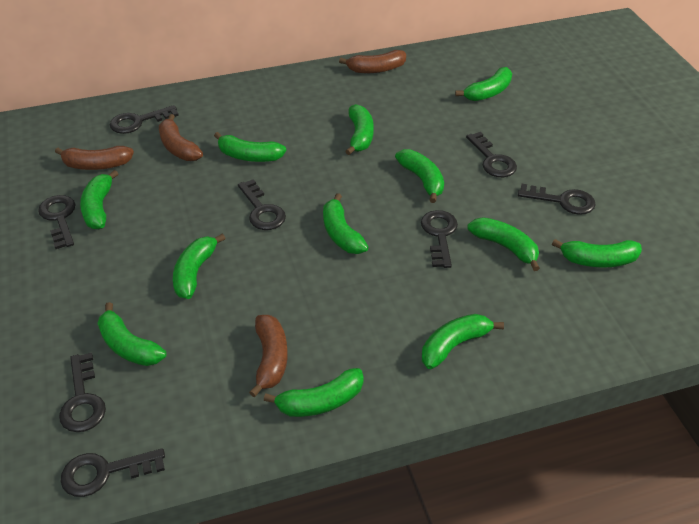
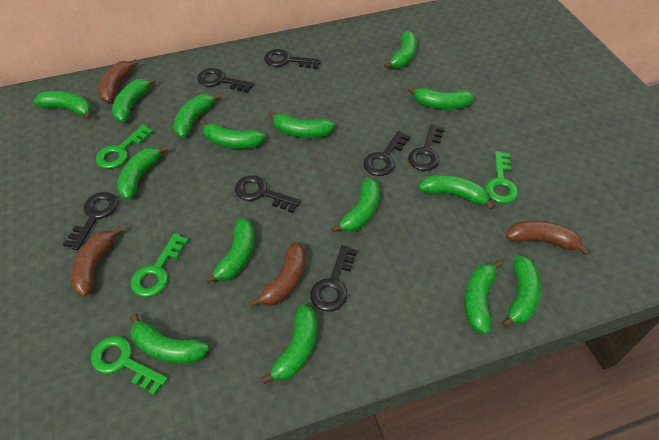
black key: [38,195,76,249] [59,353,106,432] [60,448,165,497] [110,105,179,134] [238,179,286,230] [421,210,458,268] [466,132,517,177] [518,184,596,215] = 8 -> [63,192,118,250] [197,68,254,93] [235,175,301,213] [264,49,321,69] [310,245,358,312] [363,131,411,176] [408,124,445,171] = 7
green banana: [80,170,118,229] [97,302,166,366] [173,234,226,299] [214,132,286,162] [264,368,364,417] [323,193,368,254] [345,104,374,155] [395,149,444,203] [422,314,504,369] [455,67,512,101] [468,217,540,271] [552,239,642,268] = 12 -> [34,91,92,119] [112,77,156,122] [117,145,168,199] [130,313,209,364] [173,93,221,138] [200,120,265,149] [205,218,254,284] [261,304,317,384] [268,111,335,138] [331,178,380,233] [384,31,417,69] [408,86,474,109] [419,175,495,210] [464,260,503,334] [501,255,541,328] = 15
green key: none = 0 -> [91,336,168,395] [96,125,153,169] [131,233,189,297] [485,151,518,203] = 4

